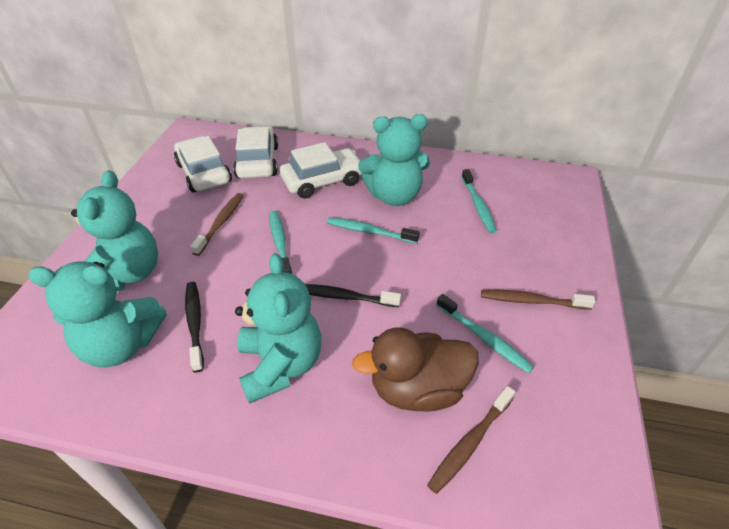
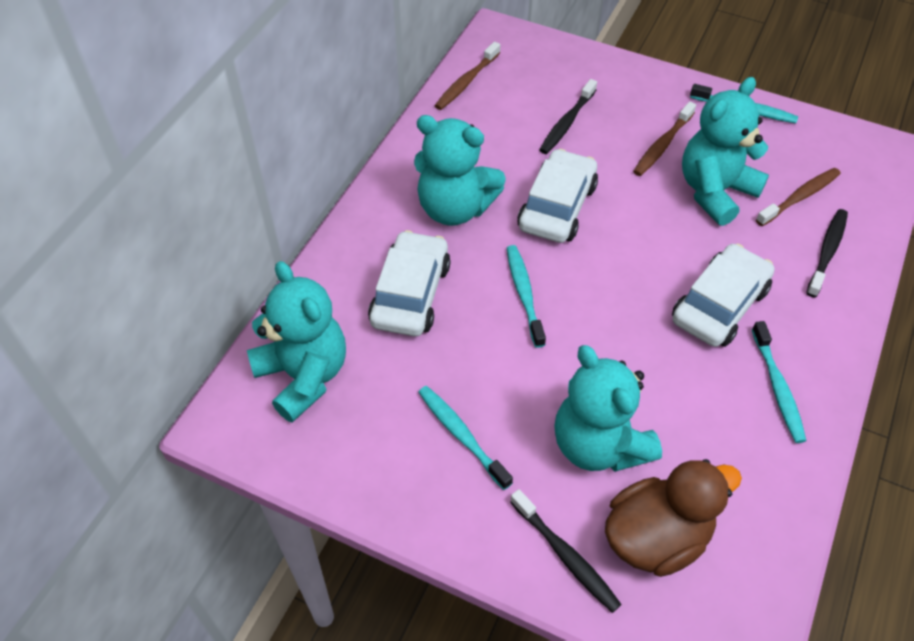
black toothbrush: [185,282,204,372] [305,284,401,307] = 2 -> [510,489,622,613] [540,79,597,154] [806,209,848,298] = 3

